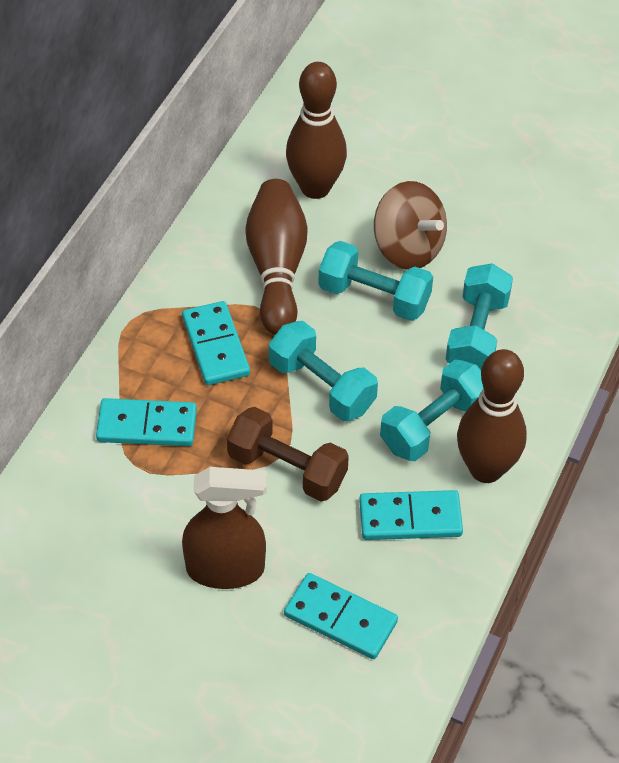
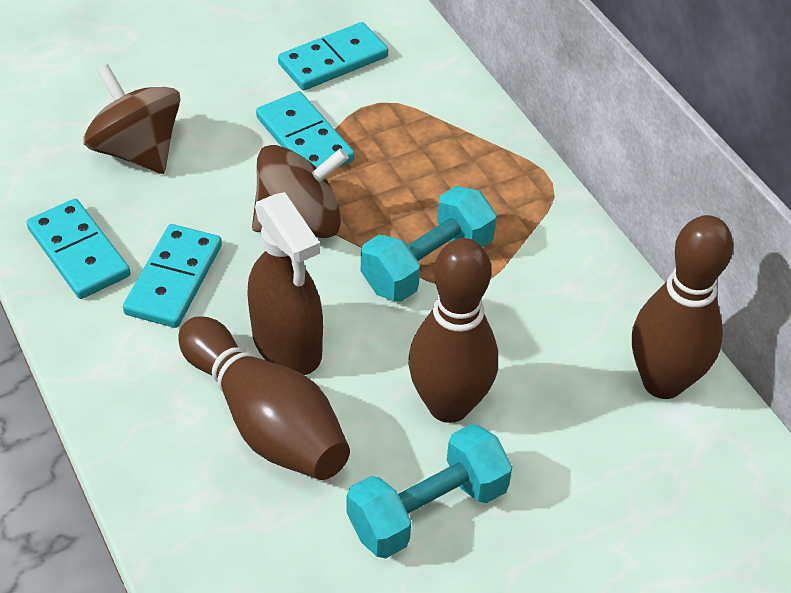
brown dumbbell: [227,407,349,502] = 1 -> none = 0
brown spinning top: [374,181,447,270] = 1 -> [83,64,180,174] [252,145,349,238] = 2
turquoise dumbbell: [269,321,378,421] [318,241,433,321] [380,359,483,461] [446,263,513,370] = 4 -> [347,424,512,558] [361,186,497,302] = 2

